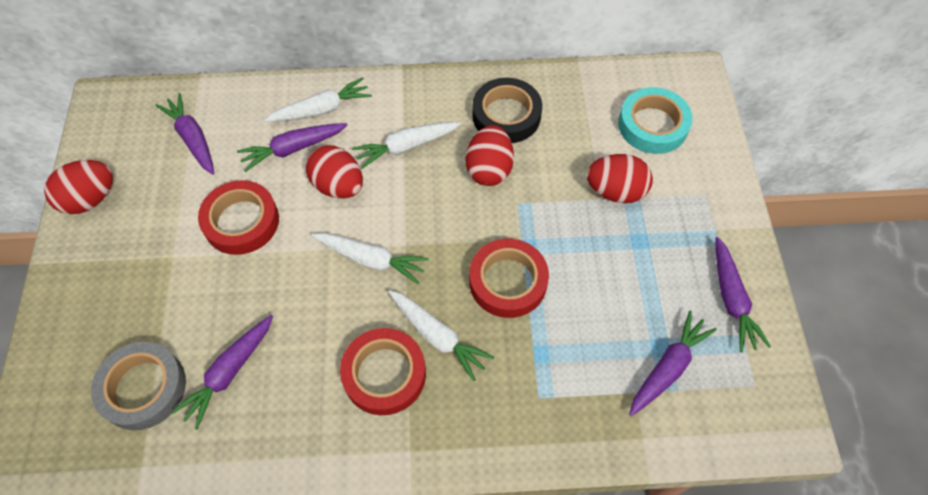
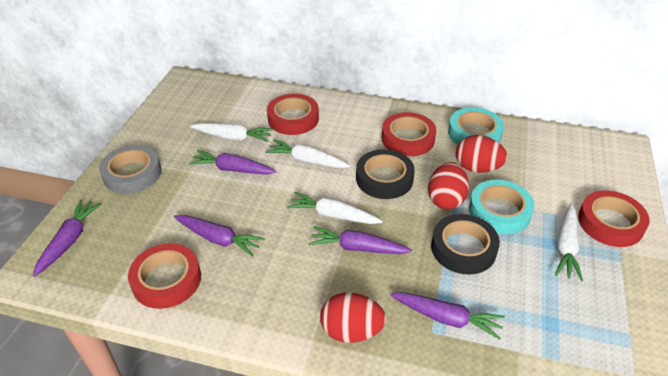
black tape: [472,78,542,143] = 1 -> [356,149,415,199] [431,214,500,274] = 2
red egg: [44,160,113,214] [306,145,363,198] [466,125,514,186] [587,154,653,203] = 4 -> [320,292,386,343] [428,162,469,210] [456,135,507,173] = 3
red tape: [198,180,279,255] [340,328,426,415] [469,238,549,318] = 3 -> [128,243,201,309] [267,94,319,135] [382,112,436,156] [578,190,650,247] = 4
turquoise tape: [618,87,693,154] = 1 -> [448,107,504,145] [469,180,535,234] = 2

